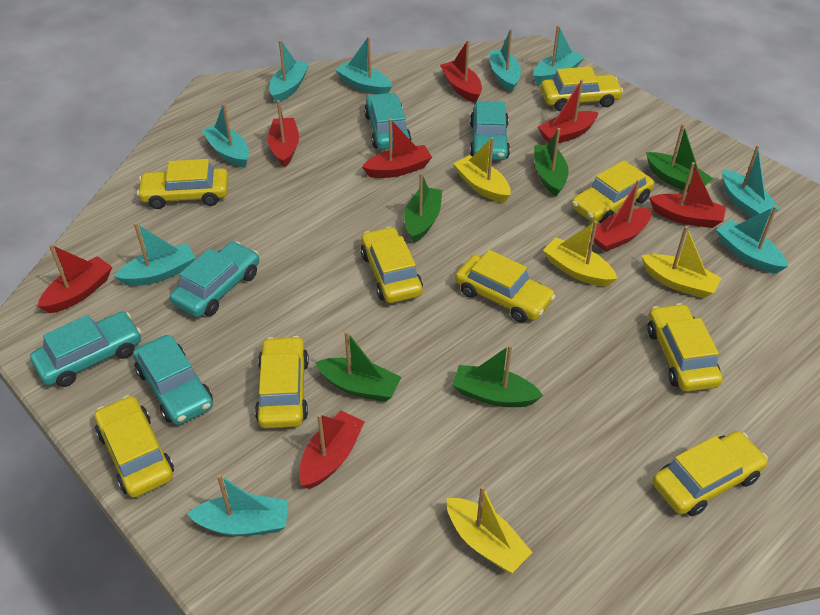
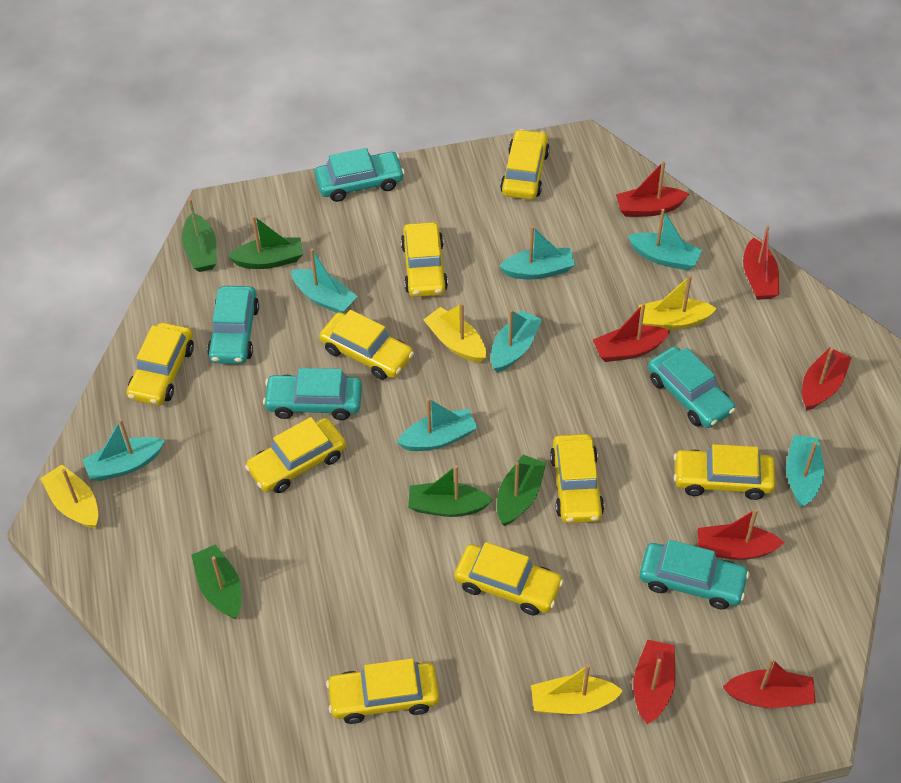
red boat: [37,244,112,313] [268,100,299,167] [299,411,365,489] [362,118,432,178] [440,40,482,103] [538,79,598,143] [591,180,652,252] [649,162,726,228] = 8 -> [593,303,670,362] [616,161,689,217] [633,640,676,724] [698,509,784,560] [723,658,816,708] [743,226,779,300] [802,347,851,411] = 7
turquoise boat: [114,223,195,286] [187,474,288,536] [201,103,249,168] [269,40,309,103] [336,36,392,94] [489,29,521,92] [533,25,585,85] [716,206,788,274] [722,145,780,217] = 9 -> [83,419,165,481] [291,248,358,313] [397,398,478,451] [491,310,542,373] [499,226,575,280] [628,209,702,271] [786,435,824,508] = 7

